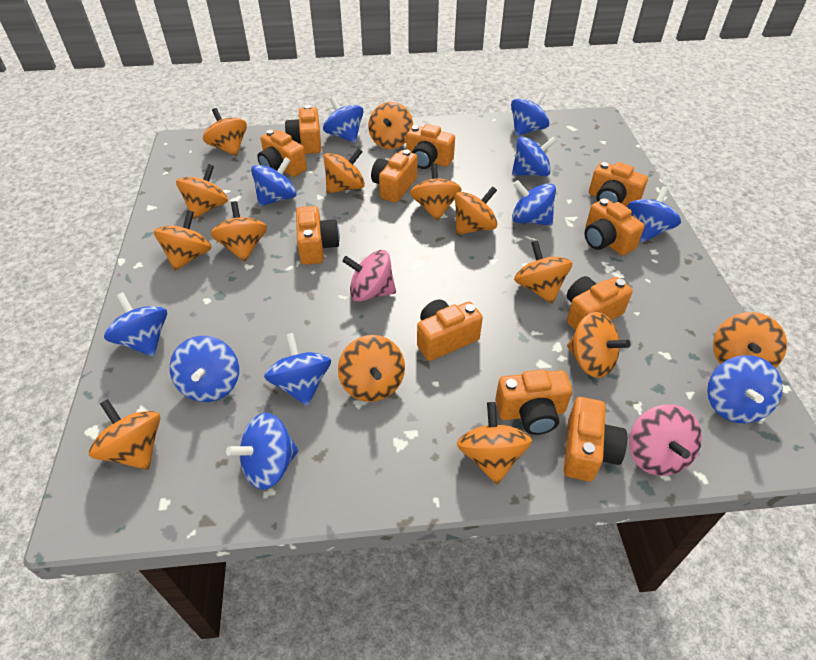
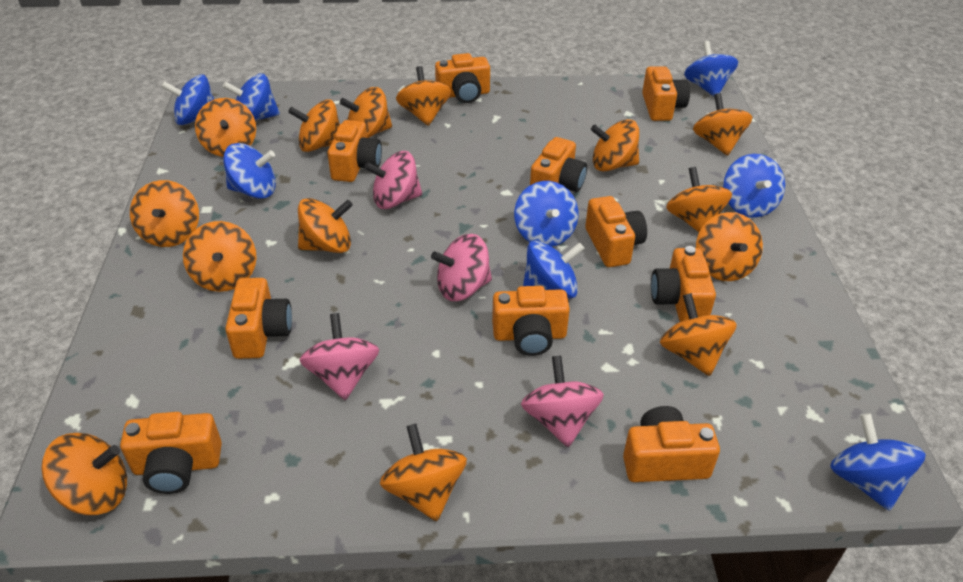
blue spinning top: [104,293,167,357] [170,336,239,402] [226,413,299,490] [251,157,297,206] [264,333,331,406] [323,96,363,143] [511,92,550,136] [512,137,556,176] [512,180,556,226] [627,186,681,243] [707,355,783,423] = 11 -> [161,74,214,125] [223,74,280,121] [223,143,276,199] [514,181,578,247] [523,241,585,298] [684,41,738,97] [723,154,785,218] [830,413,926,511] = 8
orange camera: [257,130,307,177] [285,105,321,154] [296,206,340,265] [371,150,418,202] [406,124,455,169] [417,299,483,361] [495,369,572,435] [564,397,627,482] [567,276,633,331] [584,198,645,256] [589,162,648,207] = 11 -> [120,412,222,494] [225,278,292,359] [328,120,382,182] [435,53,490,103] [492,286,570,356] [530,137,587,192] [585,196,647,267] [623,406,720,482] [642,66,690,121] [651,246,716,322] = 10
pink spinning top: [342,250,396,302] [629,404,702,476] = 2 -> [299,313,379,400] [364,151,422,209] [431,234,492,301] [521,356,604,447] = 4

